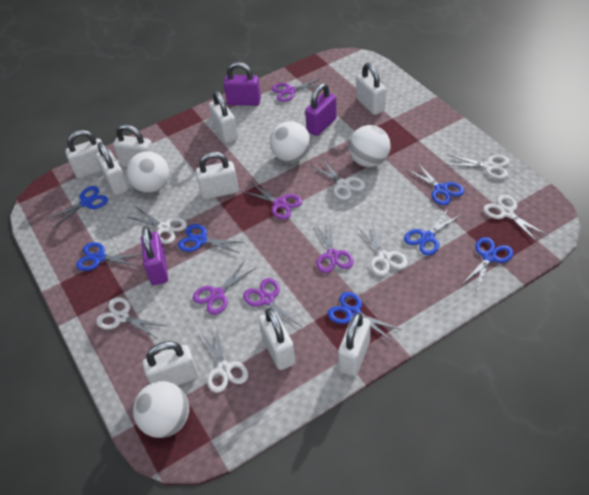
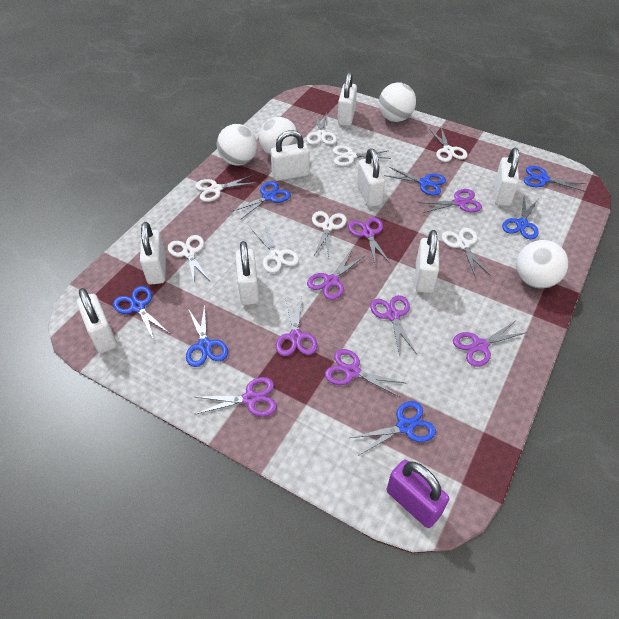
purple padlock: [141,226,168,285] [223,62,261,106] [305,83,337,136] = 3 -> [387,460,449,528] = 1
purple scissors: [193,262,256,315] [242,183,302,219] [243,278,302,327] [272,78,321,102] [315,222,354,273] = 5 -> [196,377,277,417] [276,297,317,356] [307,250,365,300] [325,349,405,398] [348,217,391,264] [370,295,417,357] [417,189,482,213] [453,321,528,367] = 8
white padlock: [65,130,102,178] [95,142,128,195] [113,124,155,167] [142,341,198,386] [196,152,239,199] [209,91,238,143] [259,308,296,370] [338,313,371,376] [356,63,386,115] = 9 -> [77,288,117,353] [140,222,166,284] [235,241,259,305] [270,130,309,181] [338,72,357,126] [357,148,385,207] [415,230,439,293] [494,148,519,206] = 8
white scissors: [96,297,166,338] [128,207,187,244] [201,326,248,393] [312,159,365,200] [358,223,408,276] [449,155,510,179] [483,195,547,242] = 7 -> [168,235,210,286] [195,175,258,202] [251,225,299,273] [306,113,337,145] [312,211,347,257] [333,146,391,166] [429,127,468,162] [442,228,491,278] = 8

